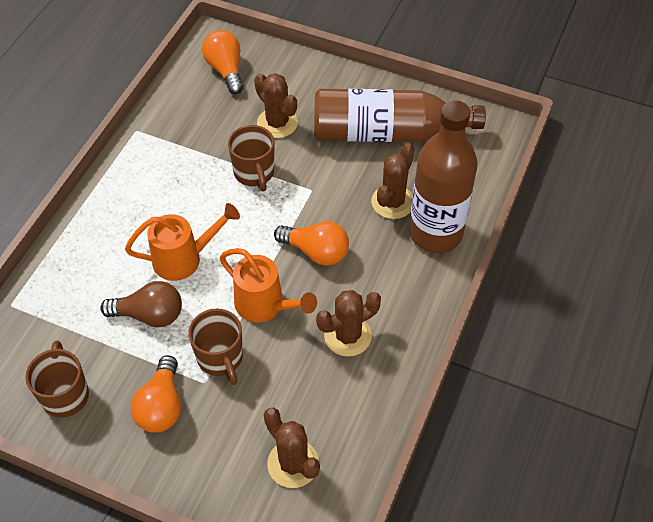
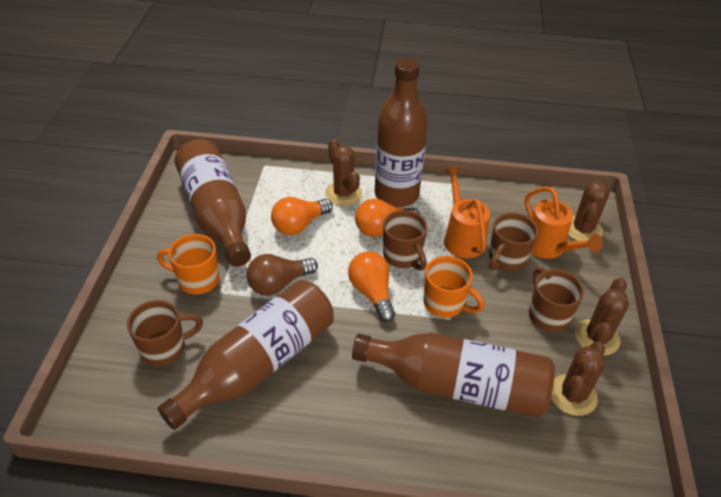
brown bottle: [314,89,486,142] [409,100,478,253] = 2 -> [158,280,334,430] [174,139,251,267] [352,333,555,418] [375,58,428,207] = 4
brown mug: [25,340,89,418] [188,308,243,385] [228,125,274,191] = 3 -> [127,300,203,366] [383,210,427,271] [489,213,538,271] [529,267,584,332] = 4
orange mug: none = 0 -> [157,234,219,295] [423,256,484,318] = 2

